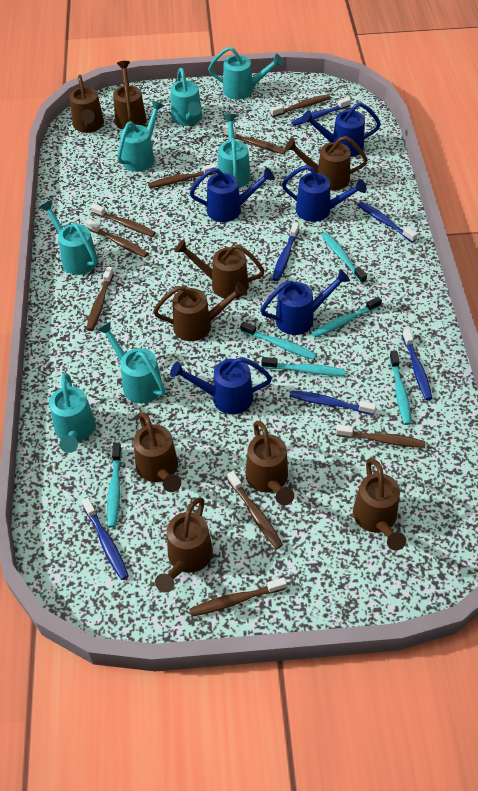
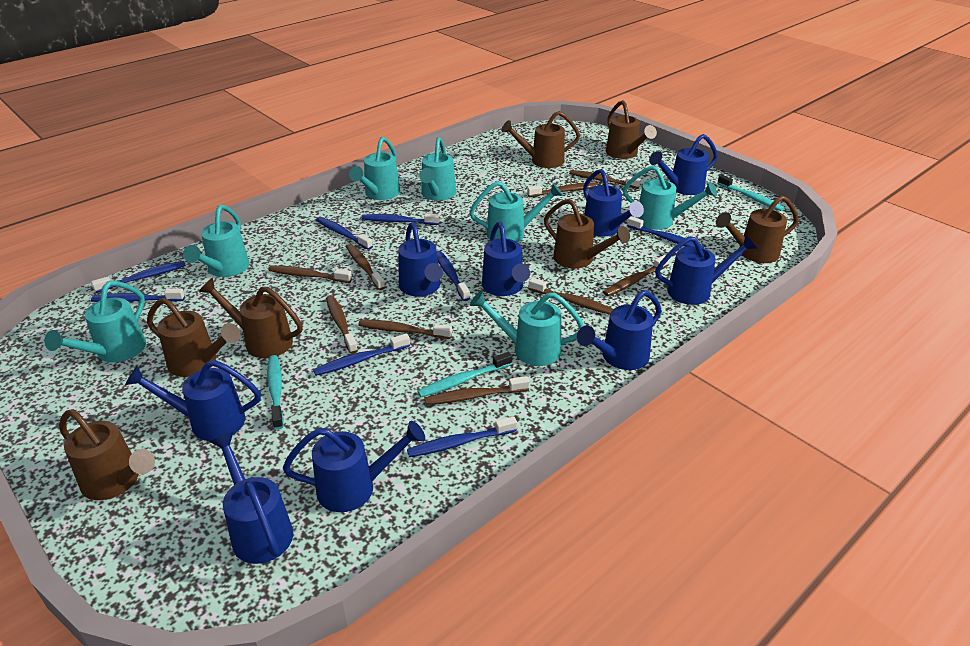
blue toothbrush: [82,498,129,580] [272,222,299,281] [290,390,376,415] [291,97,351,126] [357,202,417,243] [402,329,432,400] = 6 -> [91,261,186,293] [91,288,185,302] [313,333,410,376] [316,217,373,250] [362,213,440,225] [407,416,517,457] [437,251,470,301] [627,216,704,248] = 8
blue watering can: [170,357,272,414] [190,168,275,222] [260,269,350,335] [282,165,367,222] [302,102,381,157] = 5 -> [125,360,261,441] [210,432,293,564] [283,421,425,512] [398,222,443,296] [482,222,530,296] [577,290,662,370] [583,169,644,236] [649,134,718,195] [655,235,757,305] = 9
brown watering can: [69,75,104,133] [113,61,146,130] [134,412,181,492] [153,282,247,341] [155,497,213,593] [175,239,265,298] [245,421,294,505] [285,136,368,190] [353,458,406,551] = 9 -> [59,409,155,500] [147,298,241,377] [199,278,303,358] [501,111,580,168] [544,199,630,268] [606,100,657,159] [716,195,799,263] = 7
turquoise toothbrush: [107,443,122,528] [240,321,317,360] [261,357,346,376] [312,297,382,338] [322,232,367,284] [389,350,412,425] = 6 -> [267,355,284,430] [417,352,512,397] [717,175,785,211] = 3

